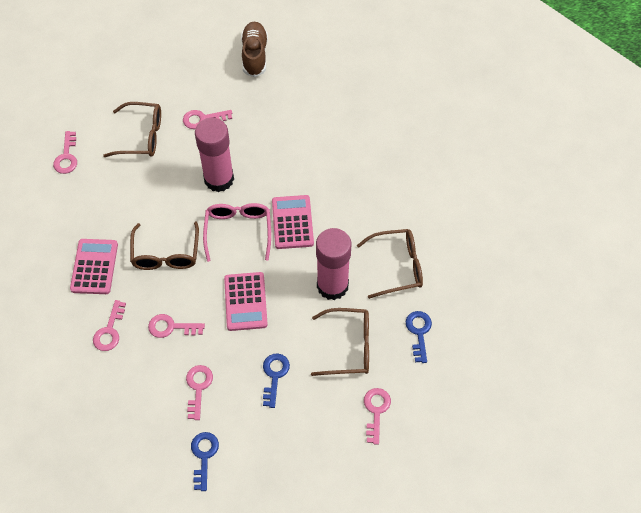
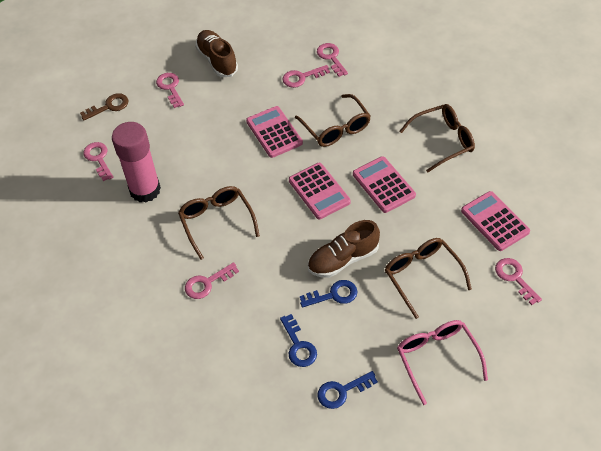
brown key: none = 0 -> [80,93,128,121] = 1
brown shoe: [241,22,268,77] = 1 -> [195,30,238,77] [308,220,380,278] = 2
pink calculator: [70,239,118,294] [224,272,268,331] [272,195,314,249] = 3 -> [246,106,303,158] [289,163,351,219] [353,156,416,213] [461,191,530,251] = 4
pink glue stick: [195,118,234,192] [316,228,351,300] = 2 -> [112,122,161,203] = 1

